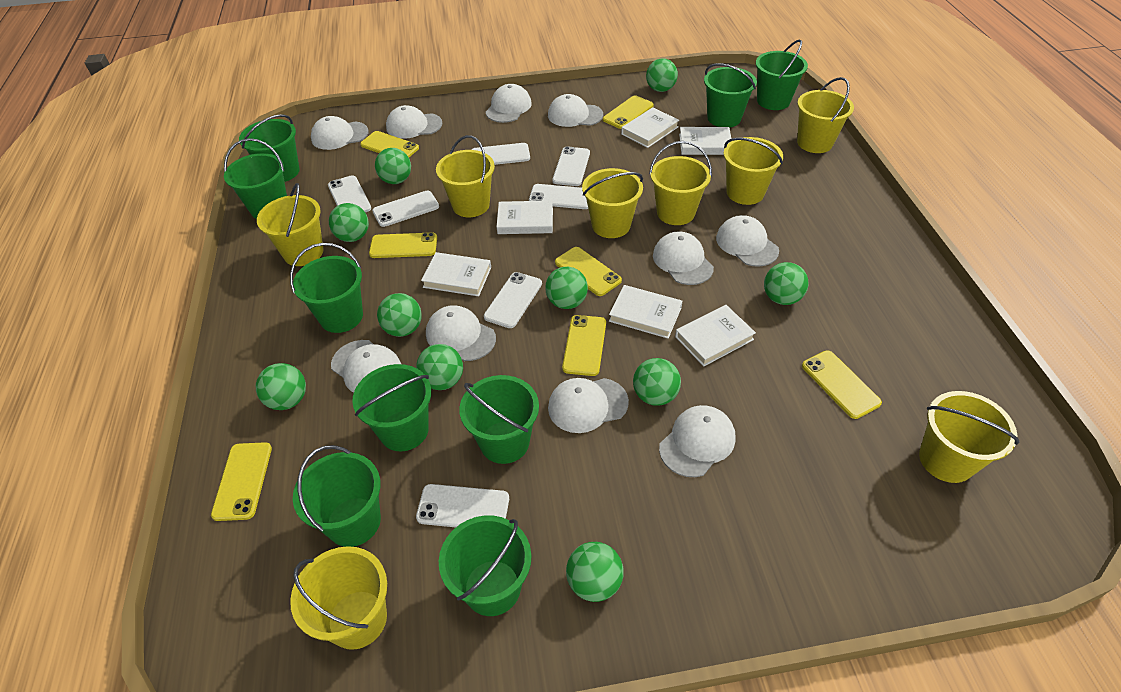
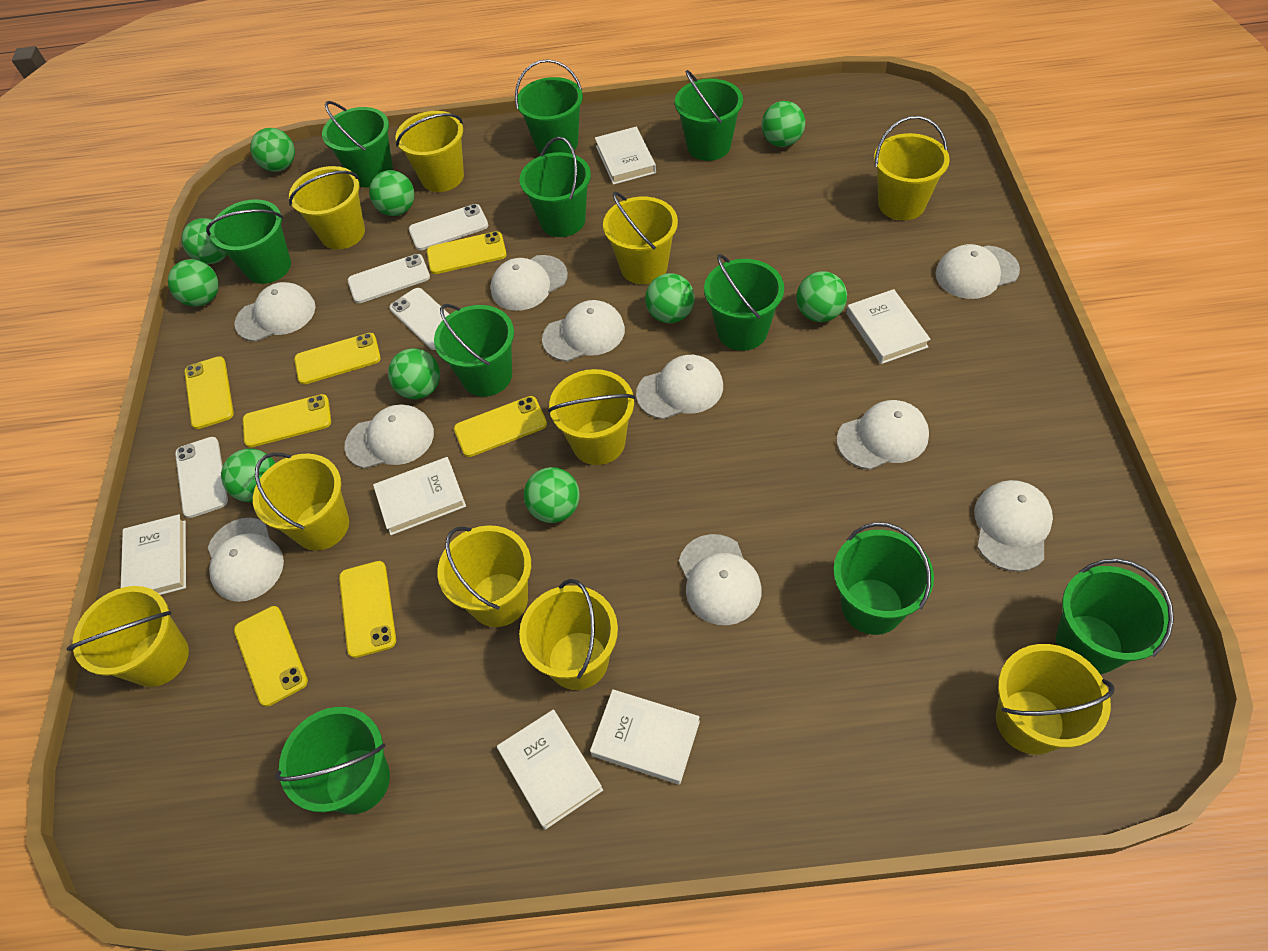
green bucket: [224,138,287,219] [239,114,300,182] [290,243,363,333] [293,445,381,547] [352,364,431,451] [439,515,531,616] [459,375,539,464] [704,63,757,127] [756,39,808,110] = 9 -> [206,199,291,284] [275,707,390,814] [322,101,393,187] [434,304,514,397] [515,59,583,155] [520,137,591,237] [675,70,743,161] [704,254,784,351] [833,522,934,635] [1056,559,1174,674] = 10
white phone: [328,175,371,212] [372,191,439,227] [416,484,509,527] [471,143,530,165] [484,272,542,328] [529,184,588,209] [552,146,590,186] = 7 -> [175,437,228,518] [348,254,430,303] [390,288,450,350] [409,204,488,250] = 4
yellow bucket: [257,183,324,266] [290,546,387,650] [436,135,495,217] [582,168,643,238] [649,141,712,225] [724,137,783,205] [797,77,854,153] [919,391,1020,483] = 8 -> [67,586,189,687] [253,453,349,551] [289,166,365,249] [396,111,464,192] [437,525,531,627] [519,579,618,690] [548,369,635,465] [603,192,678,284] [874,116,950,220] [996,644,1115,755] = 10

